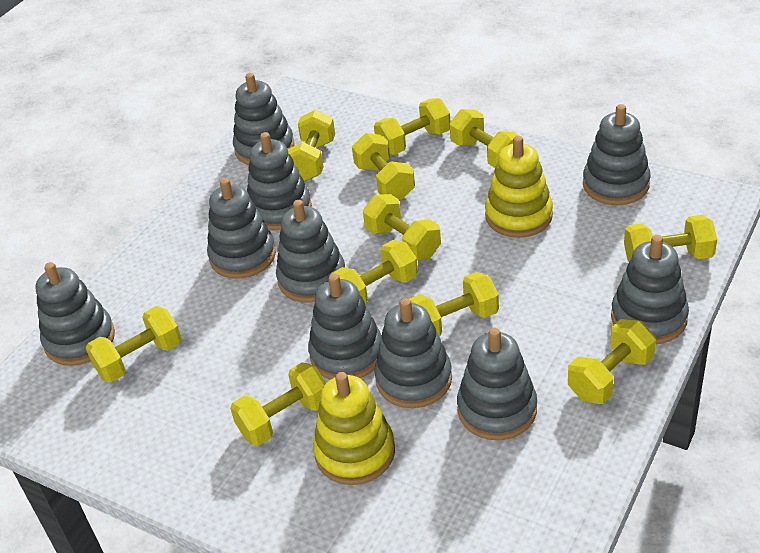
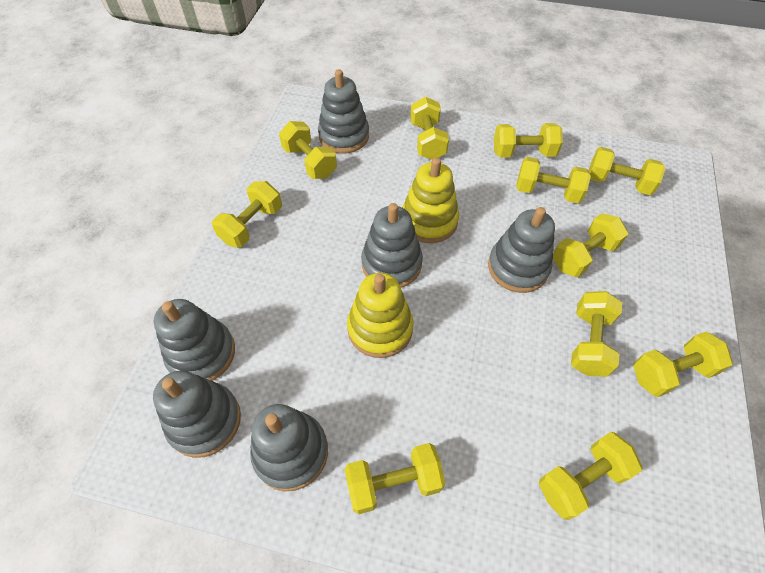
grey stacking toy: [36,262,115,366] [207,178,276,279] [233,73,295,165] [247,132,312,230] [276,200,345,303] [308,274,382,380] [374,298,452,408] [457,328,537,440] [583,104,651,205] [611,235,689,344] = 10 -> [153,371,241,458] [154,299,235,381] [250,404,328,491] [318,69,369,154] [361,203,423,288] [488,207,555,293] = 6

